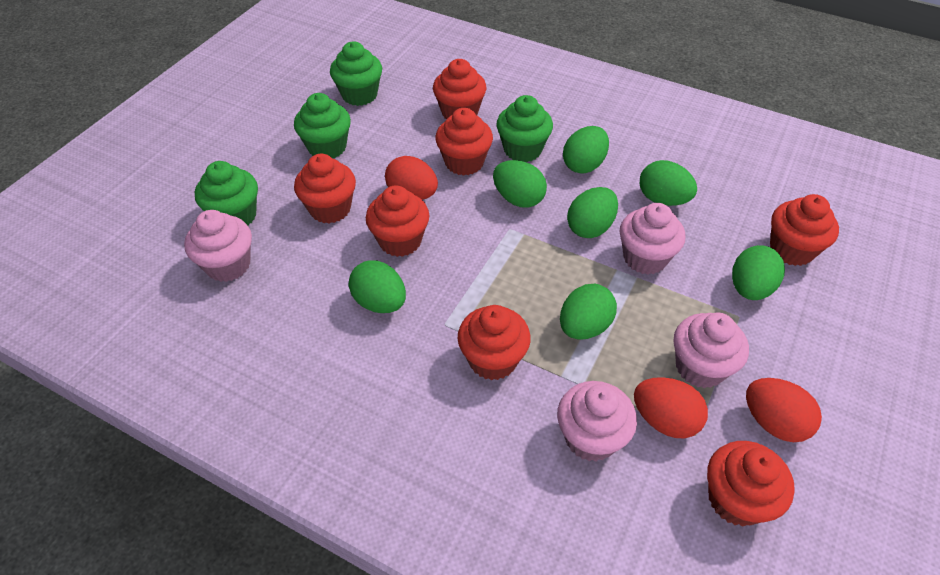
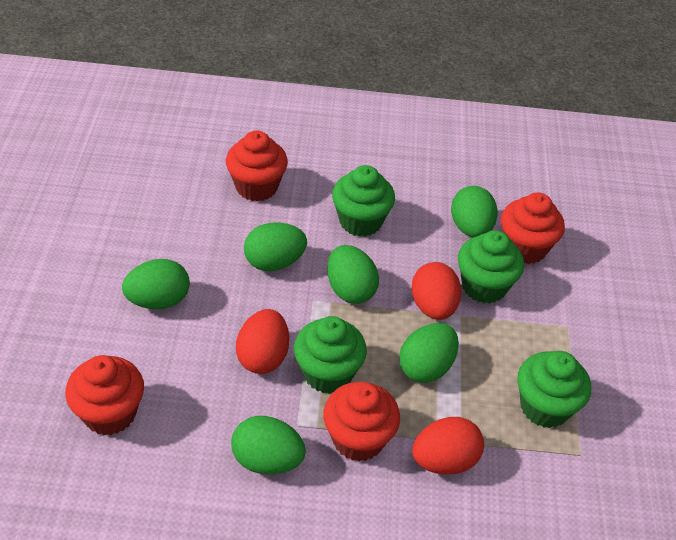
green egg: [349,260,406,313] [493,160,547,208] [560,284,617,340] [563,126,609,174] [567,187,618,238] [640,160,697,206] [732,245,785,300] = 7 -> [122,259,190,309] [231,416,306,474] [244,222,307,271] [327,245,379,304] [399,323,459,383] [451,186,498,237] = 6
pink cupcake: [184,210,252,282] [557,381,637,462] [620,203,685,275] [673,312,749,388] = 4 -> none = 0
red cupcake: [294,154,356,223] [366,186,429,257] [433,59,486,119] [435,108,493,176] [458,305,531,380] [707,441,795,527] [770,194,839,266] = 7 -> [65,355,144,435] [226,131,288,202] [323,382,400,461] [501,192,565,264] = 4

